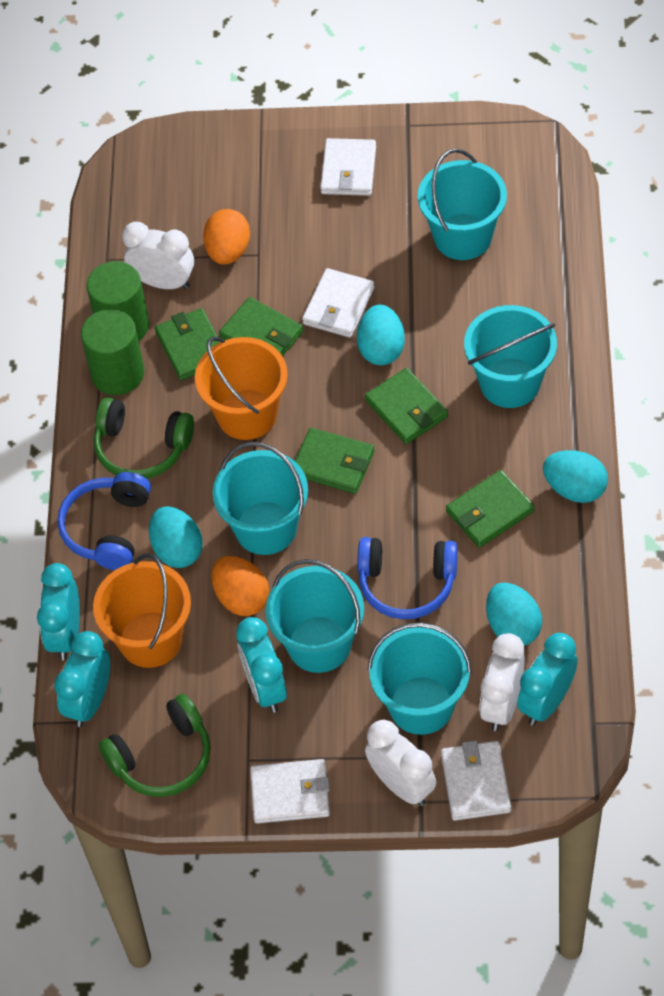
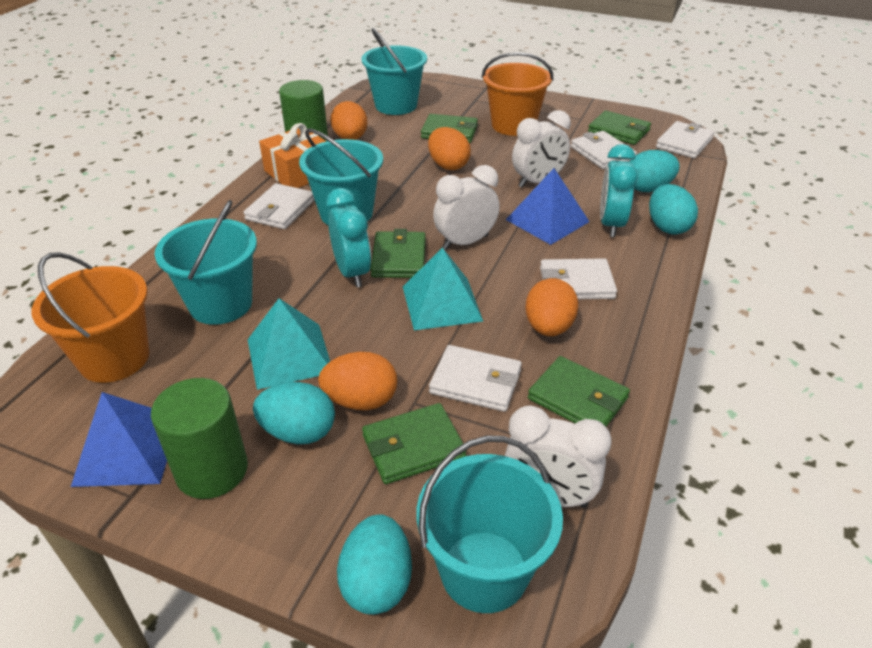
blue headphones: [57,472,151,570] [357,537,458,619] = 2 -> none = 0
blue pyramid: none = 0 -> [71,392,167,487] [506,168,590,245] = 2
green headphones: [94,397,194,479] [99,694,211,797] = 2 -> none = 0
orange egg: [203,209,250,265] [211,556,269,616] = 2 -> [318,352,397,410] [330,101,368,140] [428,127,471,170] [525,278,578,336] = 4
orange gift: none = 0 -> [259,123,326,188] = 1
turquoise bucket: [212,442,308,555] [266,559,364,673] [367,622,472,735] [418,148,507,260] [464,305,557,408] = 5 -> [155,200,257,325] [299,128,383,225] [362,28,427,115] [417,435,563,613] = 4
turquoise clock: [37,563,80,660] [54,631,110,727] [236,617,287,713] [517,633,578,725] = 4 -> [326,188,371,287] [600,144,638,237] = 2
turquoise pyramid: none = 0 -> [248,298,330,390] [403,248,483,330] = 2
white wallet: [250,759,330,824] [302,268,375,338] [320,138,376,196] [441,740,511,821] = 4 -> [244,183,315,229] [429,345,522,412] [540,258,617,299] [571,131,637,169] [656,121,715,158] = 5

